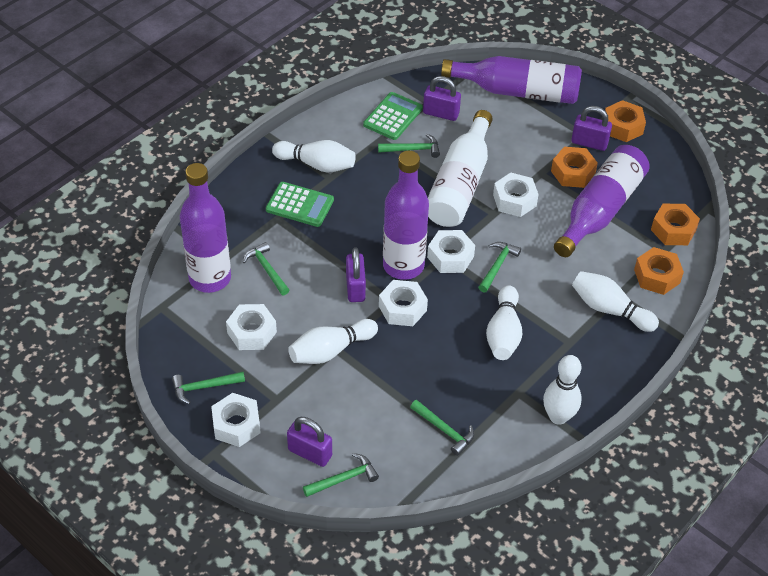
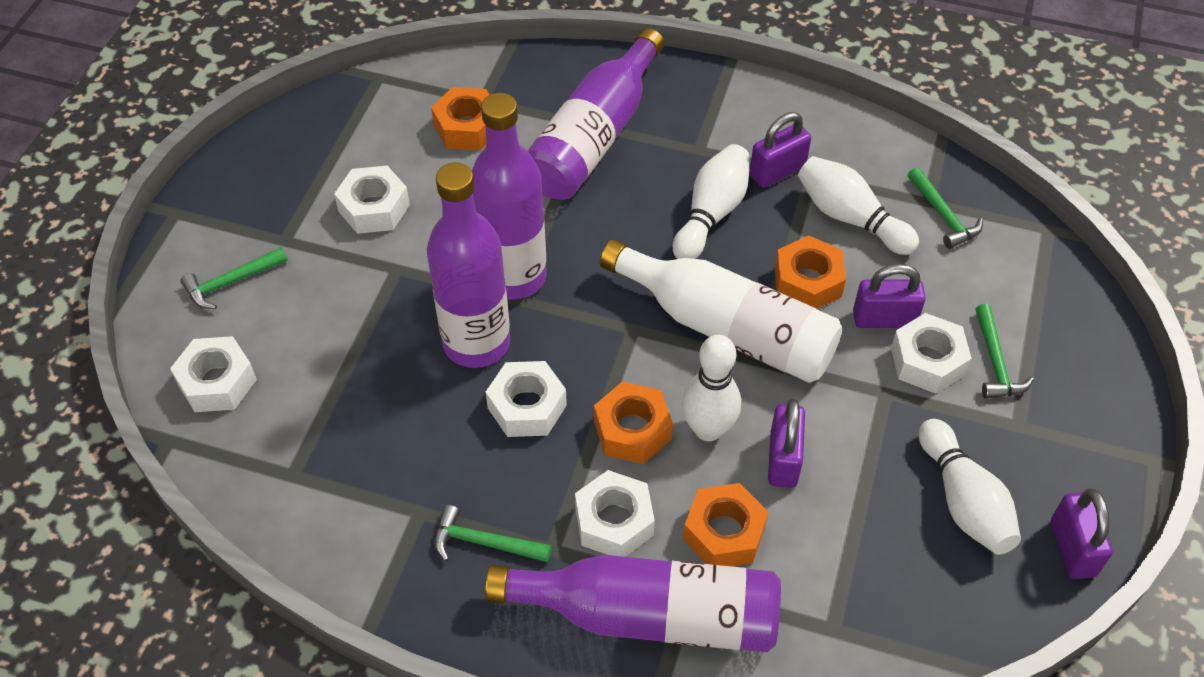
green calculator: [266,182,334,227] [363,92,423,140] = 2 -> none = 0
green hammer: [172,371,245,404] [243,242,289,295] [303,453,379,497] [378,134,440,158] [410,400,474,456] [478,242,521,292] = 6 -> [180,247,288,309] [434,505,551,562] [908,167,983,249] [975,304,1034,399] = 4
white bowling pin: [272,140,356,172] [288,319,378,364] [486,285,522,360] [543,355,582,425] [572,271,659,332] = 5 -> [673,144,750,259] [682,335,741,441] [798,156,919,255] [919,419,1021,555] = 4

